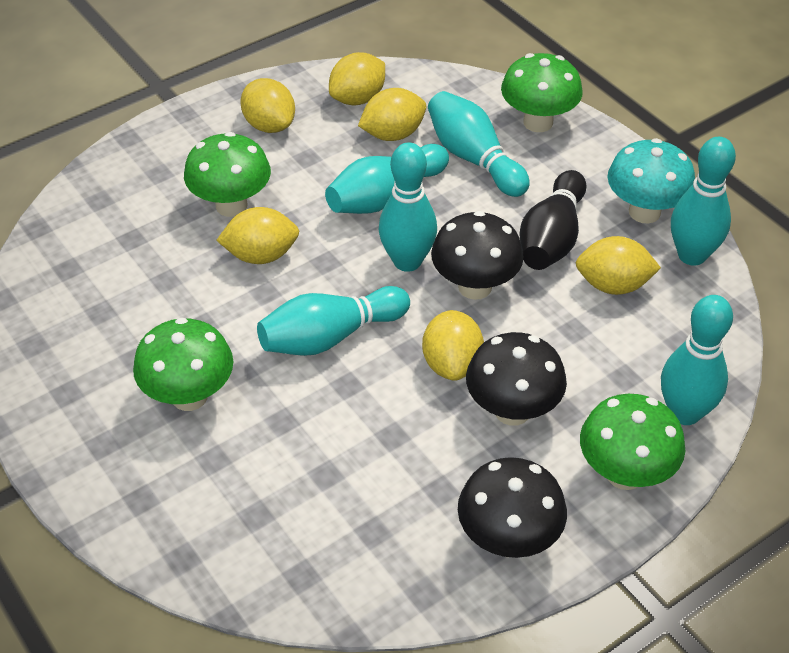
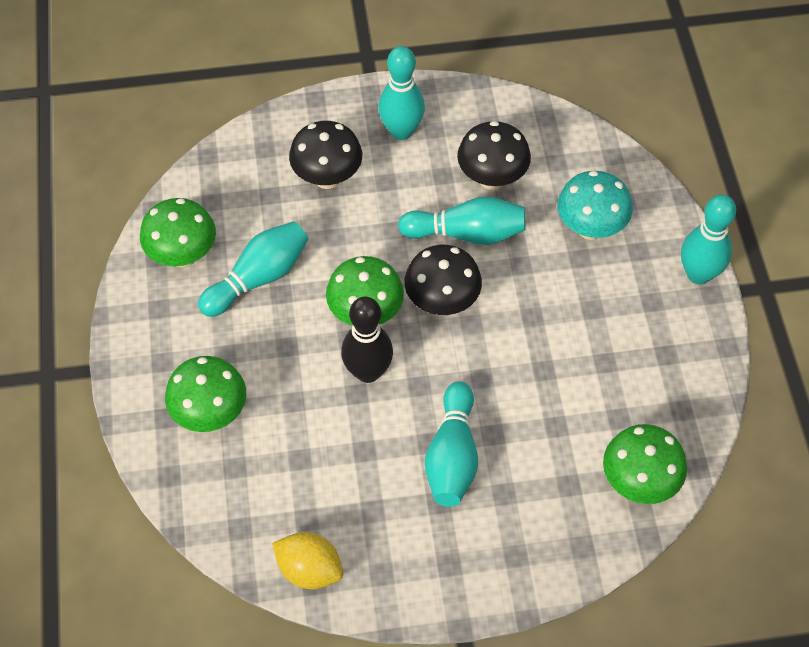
turquoise bowling pin: [257,286,410,356] [325,144,449,214] [378,143,437,272] [428,91,530,197] [661,295,733,425] [671,137,736,266] = 6 -> [198,221,308,317] [378,46,425,140] [398,196,526,245] [425,381,478,507] [681,195,736,284] = 5
yellow lemon: [216,207,299,264] [240,78,295,133] [329,52,385,105] [358,88,427,141] [422,310,484,381] [576,236,661,295] = 6 -> [272,532,343,589] = 1

